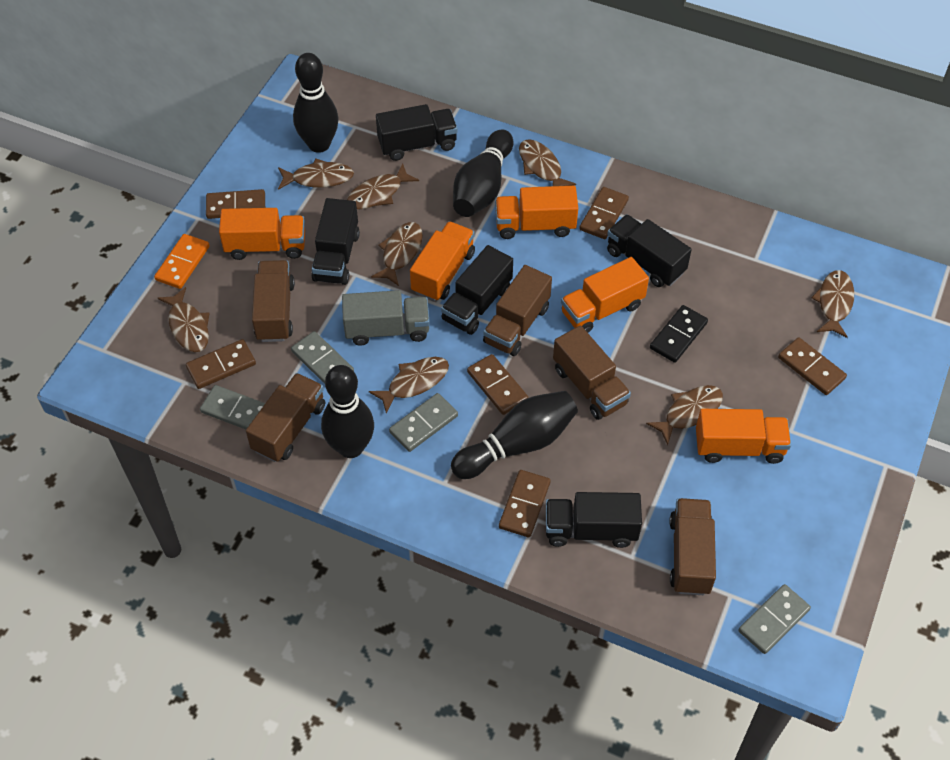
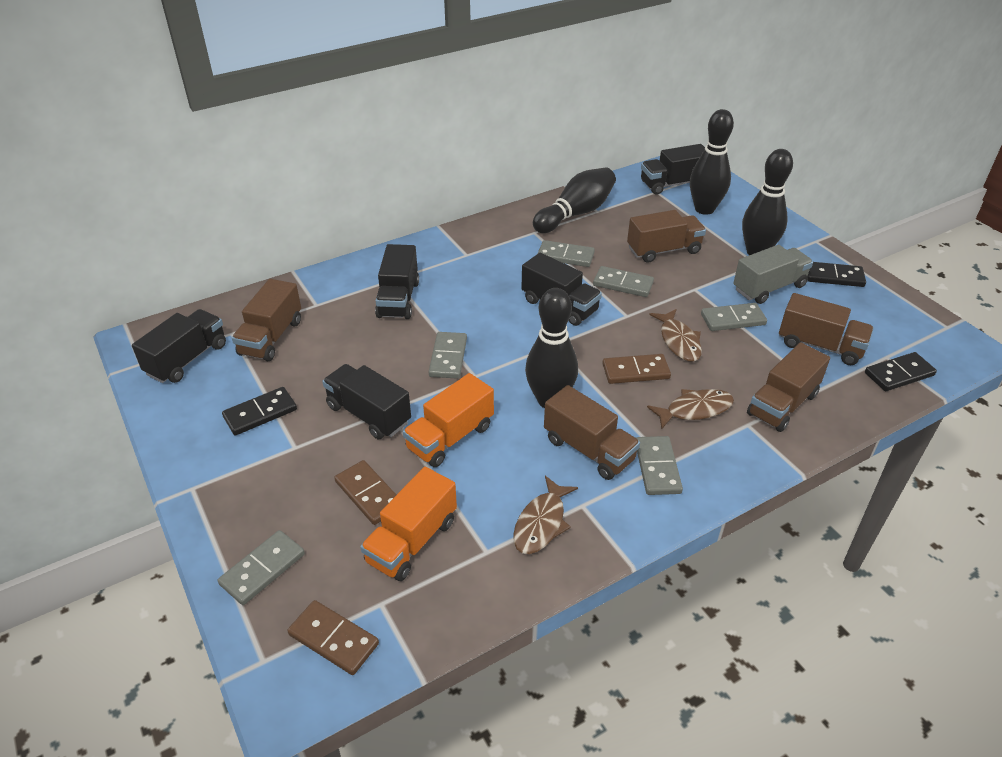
black domino: [650,305,708,363] = 1 -> [222,387,297,436] [808,262,866,287] [865,352,937,391] = 3
brown domino: [186,339,256,389] [206,189,265,219] [467,354,528,415] [499,470,551,537] [579,187,629,239] [778,337,847,395] = 6 -> [288,600,379,675] [334,460,396,525] [602,354,671,384] = 3
brown fish: [158,287,210,352] [278,159,354,190] [347,163,419,209] [369,357,449,414] [371,222,423,286] [519,139,576,186] [646,385,723,445] [811,270,854,338] = 8 -> [513,476,578,554] [647,389,734,429] [649,309,702,362] = 3
grey domino: [200,385,265,429] [291,331,354,384] [389,393,458,452] [738,584,811,654] = 4 -> [218,530,305,605] [429,332,467,379] [538,240,595,267] [593,266,654,297] [636,436,683,495] [701,303,767,331] = 6
orange domino: [154,234,210,289] = 1 -> none = 0
orange truck: [219,208,305,260] [410,221,475,301] [495,186,578,239] [561,257,649,333] [696,409,791,464] = 5 -> [360,467,457,581] [403,373,494,467] = 2

